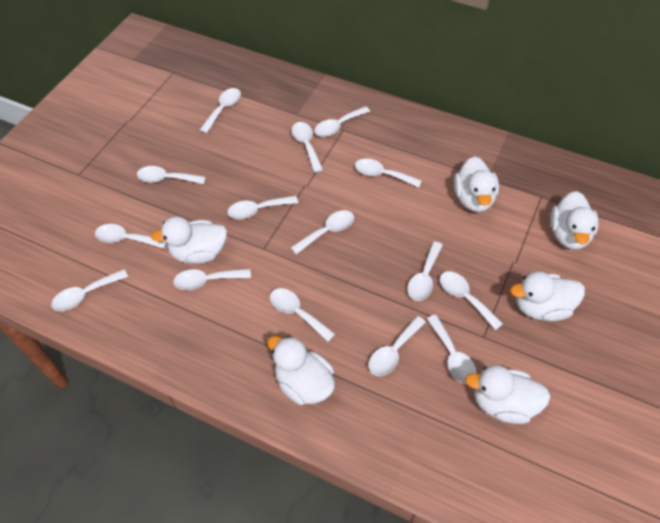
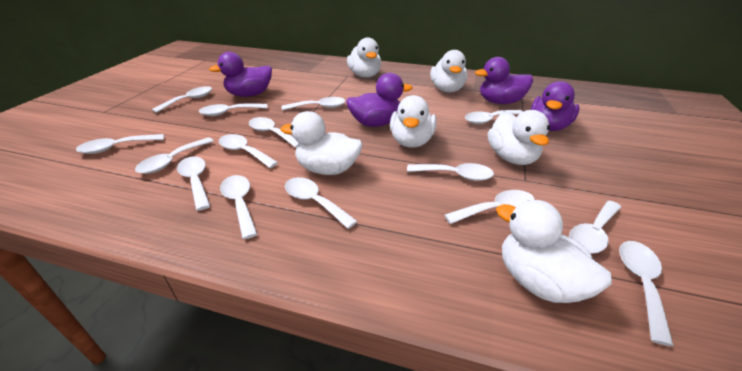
purple duck: none = 0 -> [209,52,272,97] [346,73,413,127] [475,57,533,104] [531,81,580,131] = 4

